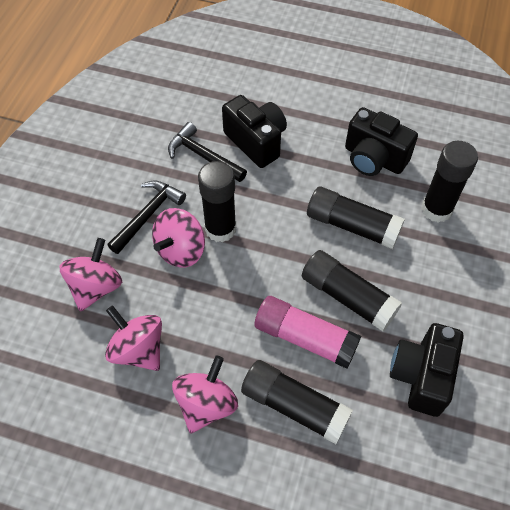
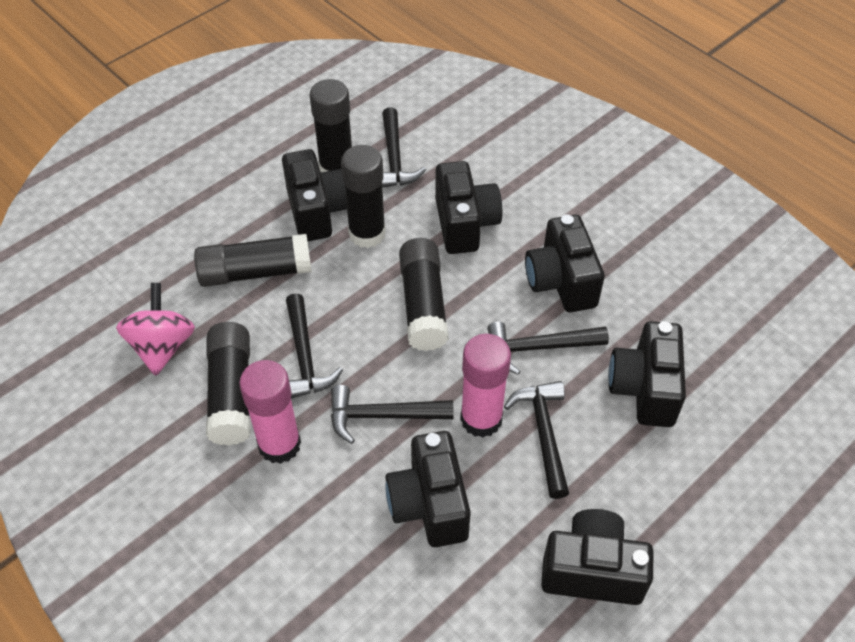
black camera: [222,95,287,168] [345,107,418,176] [390,323,464,417] = 3 -> [282,149,347,241] [385,431,471,547] [435,161,502,254] [525,214,605,312] [541,509,653,605] [608,321,686,427] = 6
black hammer: [107,180,186,254] [168,122,247,182] = 2 -> [286,293,343,399] [331,385,453,444] [382,107,426,188] [487,322,609,375] [504,381,569,499] = 5
pink glue stick: [255,296,361,369] = 1 -> [239,360,301,464] [460,334,511,438] = 2
pink spinning top: [59,238,122,312] [105,305,162,371] [152,208,205,267] [172,356,238,434] = 4 -> [116,283,195,376] = 1

